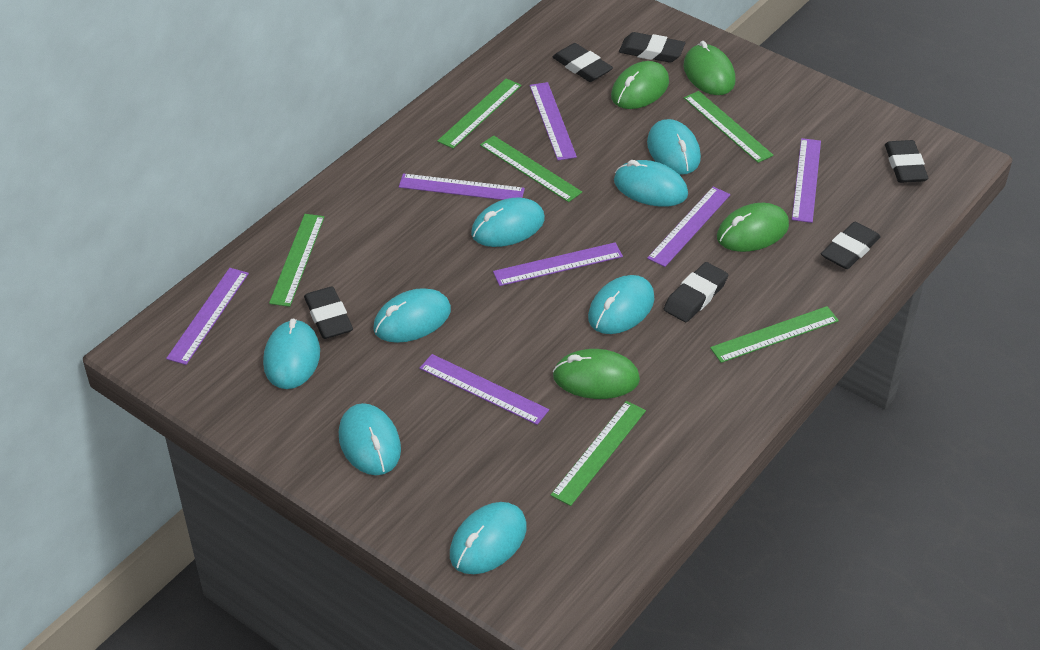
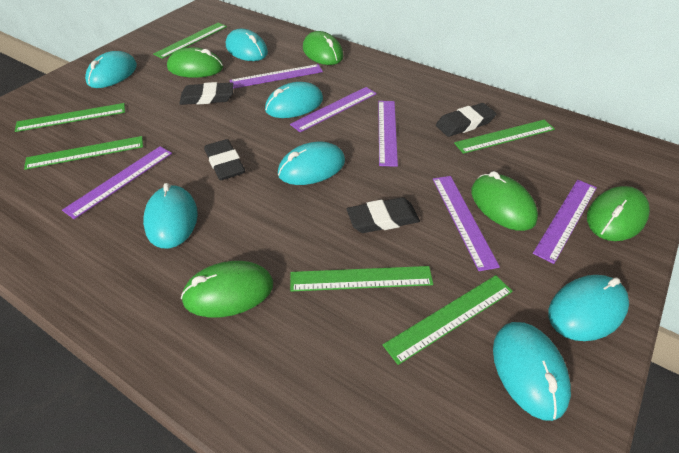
black eraser: [304,287,353,339] [553,43,613,82] [619,32,685,63] [664,262,728,322] [821,222,881,269] [885,140,928,183] = 6 -> [179,82,234,105] [204,139,245,180] [347,197,420,233] [436,103,496,137] = 4
green mouse: [553,349,640,399] [611,61,669,109] [683,41,736,95] [717,203,789,252] = 4 -> [167,47,223,78] [181,261,273,317] [303,31,343,65] [471,171,538,231] [587,186,650,241] = 5
purple ruler: [166,268,249,365] [399,174,525,200] [419,354,549,425] [493,242,623,286] [530,82,577,160] [647,187,731,267] [792,138,821,223] = 7 -> [62,146,172,219] [230,64,323,89] [290,87,377,132] [378,101,398,167] [433,176,500,271] [533,180,597,264] = 6
turquoise mouse: [263,318,320,389] [339,403,401,475] [373,288,451,343] [450,502,527,574] [471,197,545,247] [588,275,654,334] [614,160,688,207] [647,119,701,175] = 8 -> [85,51,137,88] [143,183,198,249] [226,29,268,61] [265,82,323,118] [278,142,345,185] [493,322,571,421] [549,275,629,341] = 7

